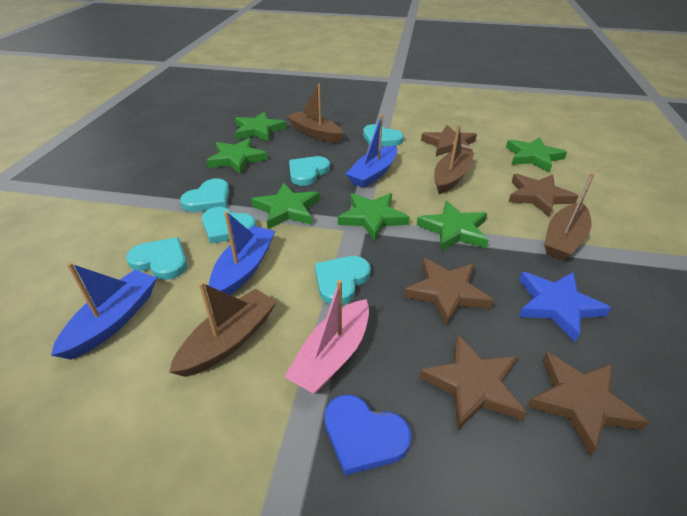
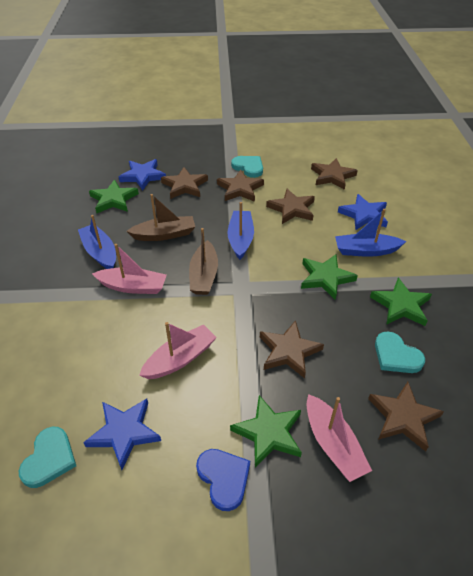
blue star: [518,272,611,342] = 1 -> [83,399,161,470] [119,159,166,190] [338,194,388,230] = 3
brown boat: [169,281,277,377] [286,84,344,143] [434,124,474,194] [544,173,594,260] = 4 -> [126,194,195,241] [189,228,218,295] = 2
brown star: [404,258,494,327] [419,334,527,430] [421,125,477,156] [509,174,578,217] [527,352,650,456] = 5 -> [161,167,208,199] [217,170,264,202] [260,320,324,378] [266,189,315,224] [311,158,358,190] [368,382,444,452] = 6
green star: [206,138,268,174] [235,112,287,142] [251,183,320,229] [338,193,410,241] [417,201,489,251] [506,137,567,173] = 6 -> [89,180,139,213] [230,395,302,468] [301,255,358,300] [370,278,432,326] = 4
pink boat: [284,280,369,394] = 1 -> [92,244,167,294] [139,322,217,379] [306,394,372,482] = 3
turquoise heart: [126,237,187,280] [180,179,230,212] [202,207,256,244] [289,156,330,186] [315,256,371,305] [363,124,404,147] = 6 -> [19,426,76,488] [231,156,263,178] [375,331,425,373] = 3

